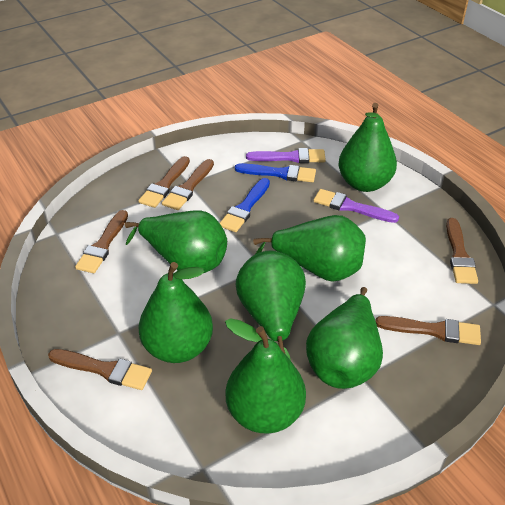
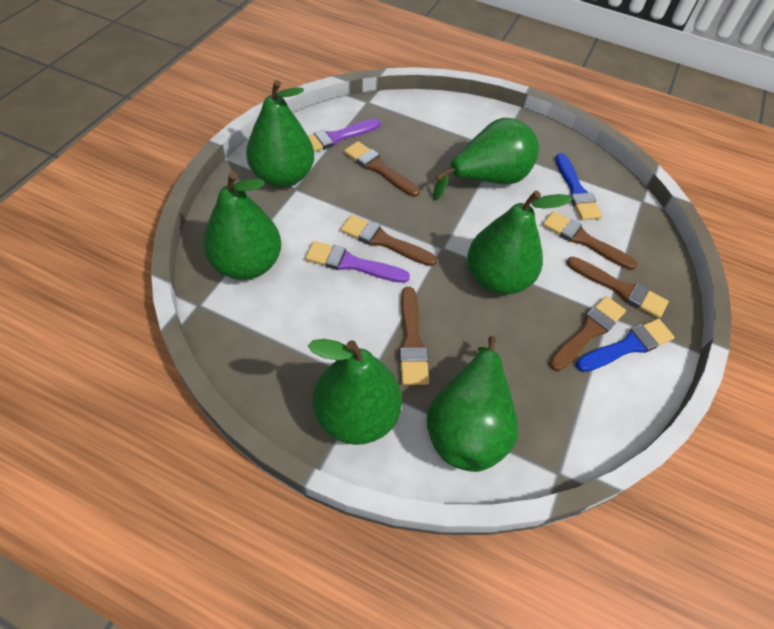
green pear: [125,210,227,273] [138,262,213,363] [225,318,306,434] [235,250,306,359] [253,215,366,282] [306,287,383,389] [338,103,397,192] = 7 -> [203,172,281,280] [246,80,314,188] [308,339,402,445] [427,336,519,472] [433,118,539,200] [467,191,573,295] = 6

